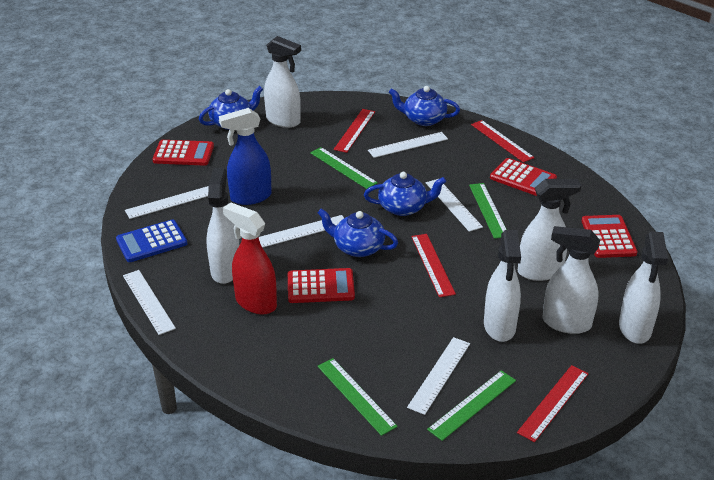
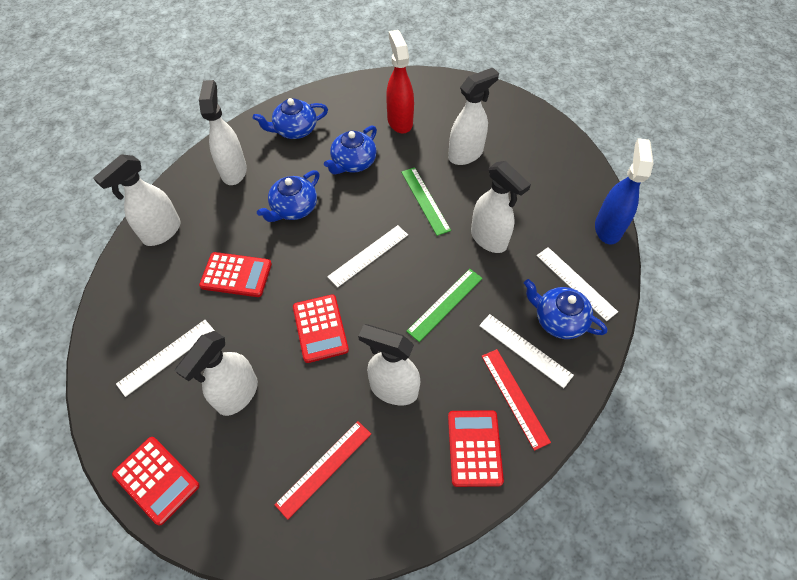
blue calculator: [116,219,188,262] = 1 -> none = 0
green ruler: [310,147,378,189] [318,358,398,436] [427,370,516,441] [469,183,507,239] = 4 -> [401,167,451,236] [406,269,483,342] = 2
red ruler: [334,109,375,153] [411,234,456,297] [471,120,535,163] [517,365,589,442] = 4 -> [274,421,371,520] [481,349,551,451] = 2
white ruler: [123,270,176,335] [125,186,209,219] [259,215,344,248] [368,132,448,158] [407,337,470,415] [426,179,483,232] = 6 -> [116,320,215,397] [327,225,408,287] [479,314,574,388] [537,247,618,321] = 4

